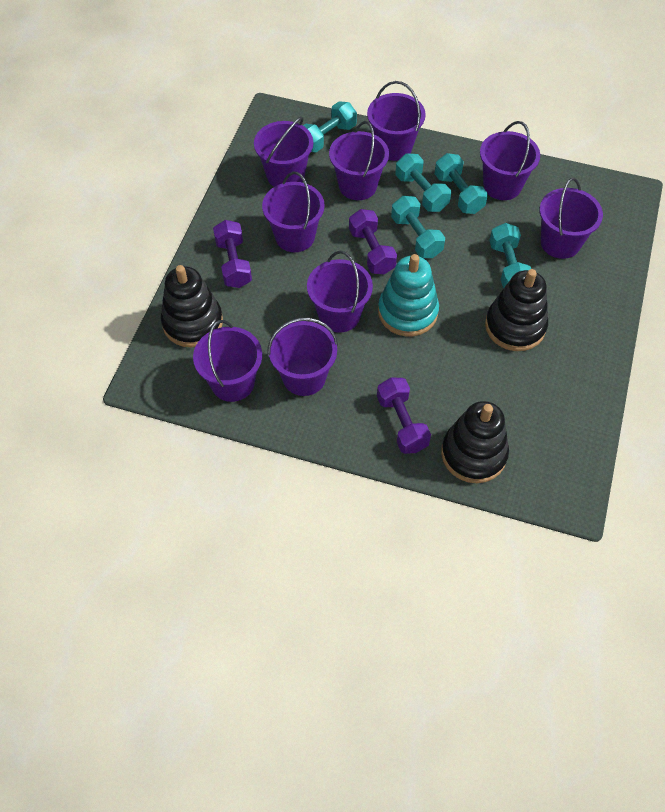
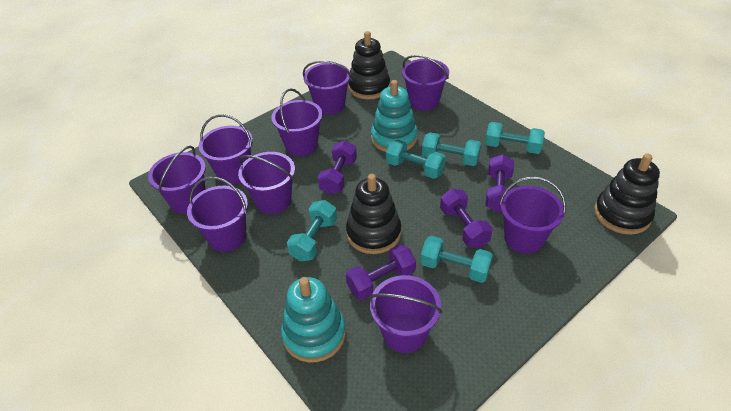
purple dumbbell: [213,220,252,288] [349,209,397,274] [377,378,431,454] = 3 -> [318,140,357,195] [346,244,416,300] [440,189,493,248] [485,154,514,212] = 4
turquoise stacking toy: [378,254,439,336] = 1 -> [281,277,346,363] [371,80,418,152] = 2

